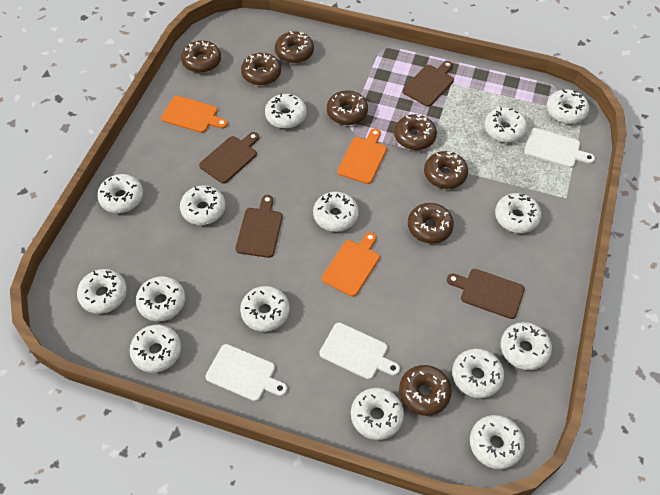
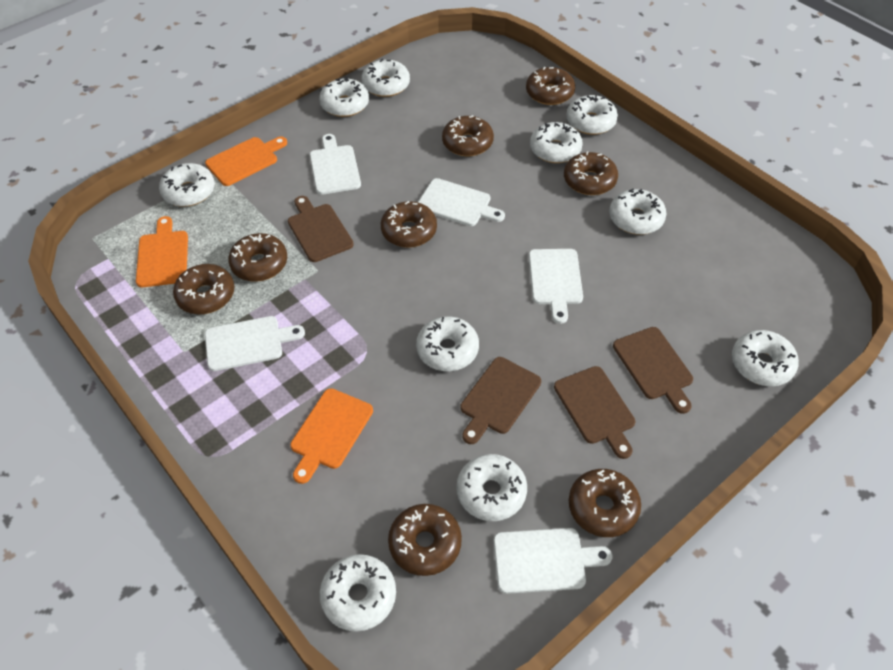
white cutting board: [206,344,287,401] [319,323,400,379] [524,128,595,168] = 3 -> [205,316,305,371] [310,134,361,195] [418,178,505,226] [494,528,612,594] [529,249,583,324] = 5
white donut: [77,269,127,314] [97,174,143,213] [130,325,181,373] [136,276,185,321] [180,185,226,225] [240,286,290,332] [265,94,307,129] [313,192,359,232] [351,388,404,440] [452,349,504,398] [470,415,525,469] [485,107,527,143] [495,193,541,233] [501,322,552,370] [547,89,589,124] = 15 -> [159,163,215,207] [319,78,369,117] [320,554,396,632] [361,59,410,97] [416,316,479,371] [456,454,527,521] [530,122,583,163] [566,95,618,135] [609,188,666,235] [732,330,799,386] = 10

